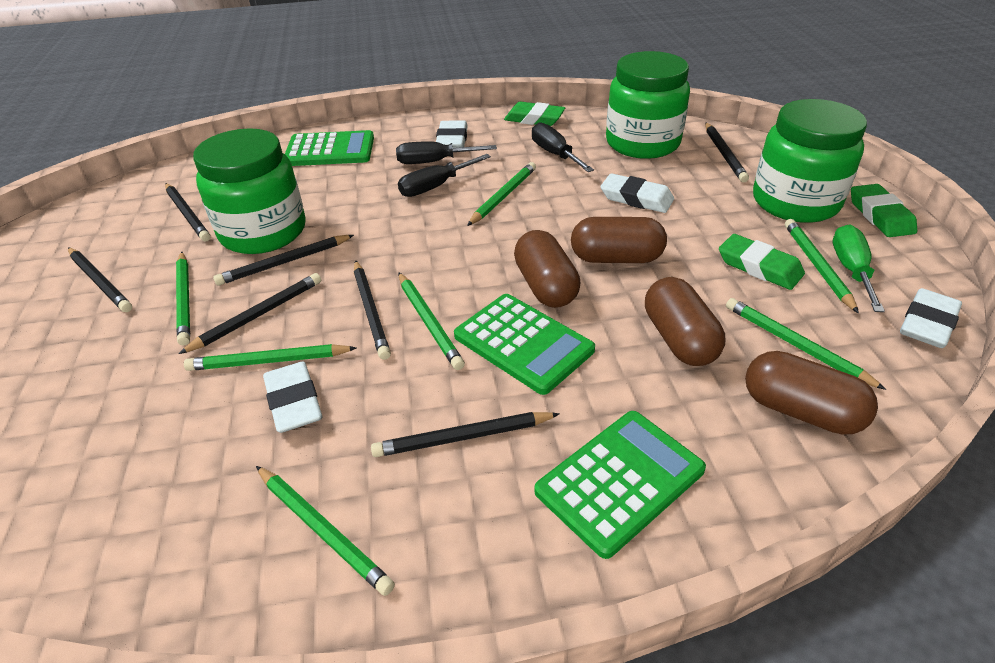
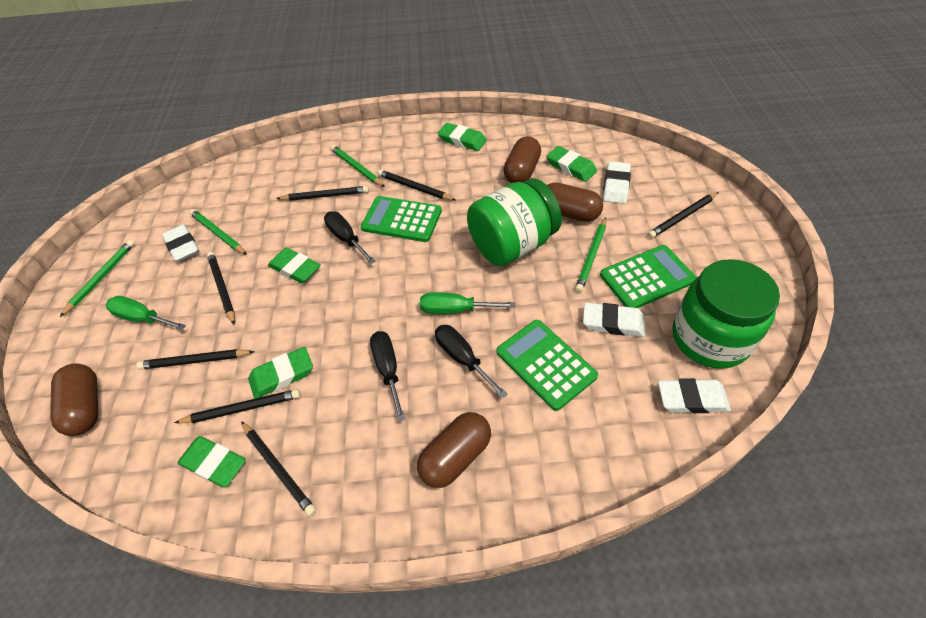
green eraser: [504,102,565,126] [719,234,805,290] [851,184,917,237] = 3 -> [178,436,246,487] [248,347,313,399] [268,248,321,283] [438,123,487,151] [546,146,597,182] = 5
green jar: [193,128,306,254] [606,51,690,159] [753,99,867,223] = 3 -> [467,178,562,266] [673,259,780,369] = 2
green pencil: [176,252,190,346] [184,344,357,371] [256,466,395,596] [398,272,465,370] [467,162,536,226] [726,298,886,390] [785,219,859,313] = 7 -> [60,240,135,317] [190,209,247,255] [330,145,385,187] [575,217,606,293] = 4
green screwdriver: [833,224,885,312] = 1 -> [106,296,186,330] [420,292,515,314] = 2

